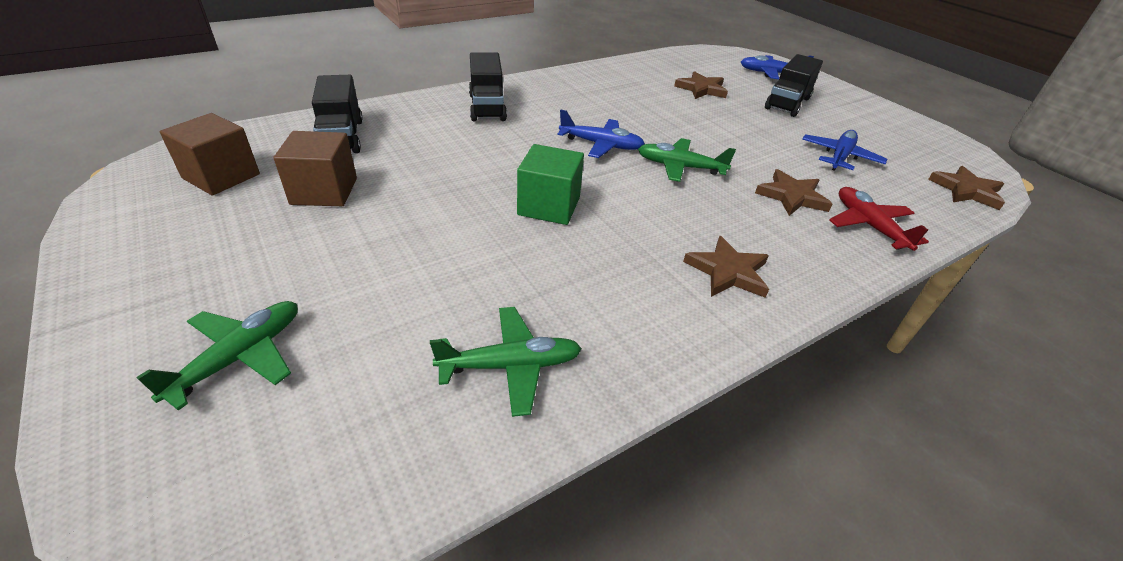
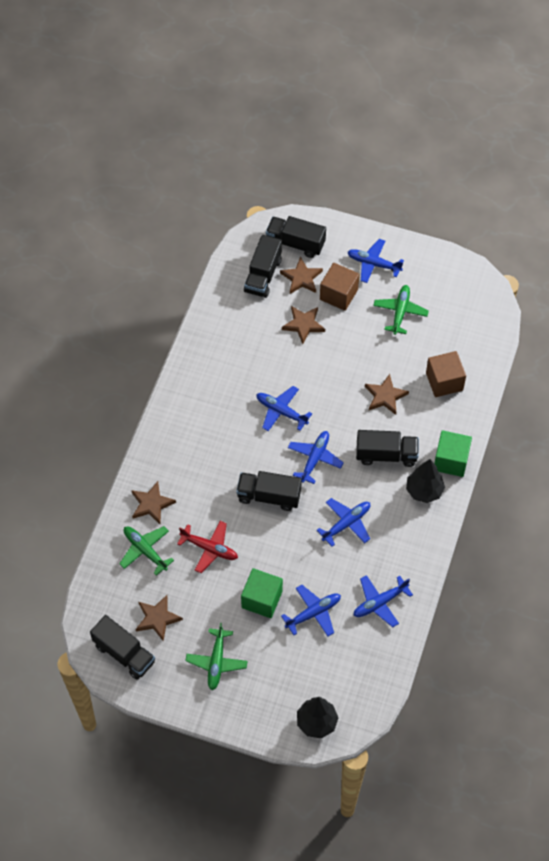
black tree: none = 0 -> [297,697,338,738] [406,459,445,503] = 2
black truck: [312,75,363,153] [469,52,507,121] [765,54,823,117] = 3 -> [90,615,155,680] [236,471,302,511] [244,235,282,298] [266,216,326,258] [356,430,419,467] = 5
blue plane: [557,110,645,158] [741,55,814,79] [802,130,887,171] = 3 -> [256,386,312,431] [281,585,341,636] [288,431,344,484] [317,498,370,547] [348,239,404,283] [353,575,413,627] = 6
brown star: [674,71,728,99] [683,236,769,298] [755,169,832,216] [928,166,1005,210] = 4 -> [131,481,176,524] [136,595,183,641] [280,257,323,294] [282,306,325,344] [365,374,409,415] = 5
green cube: [517,144,584,225] = 1 -> [241,568,283,618] [434,430,472,477] = 2

